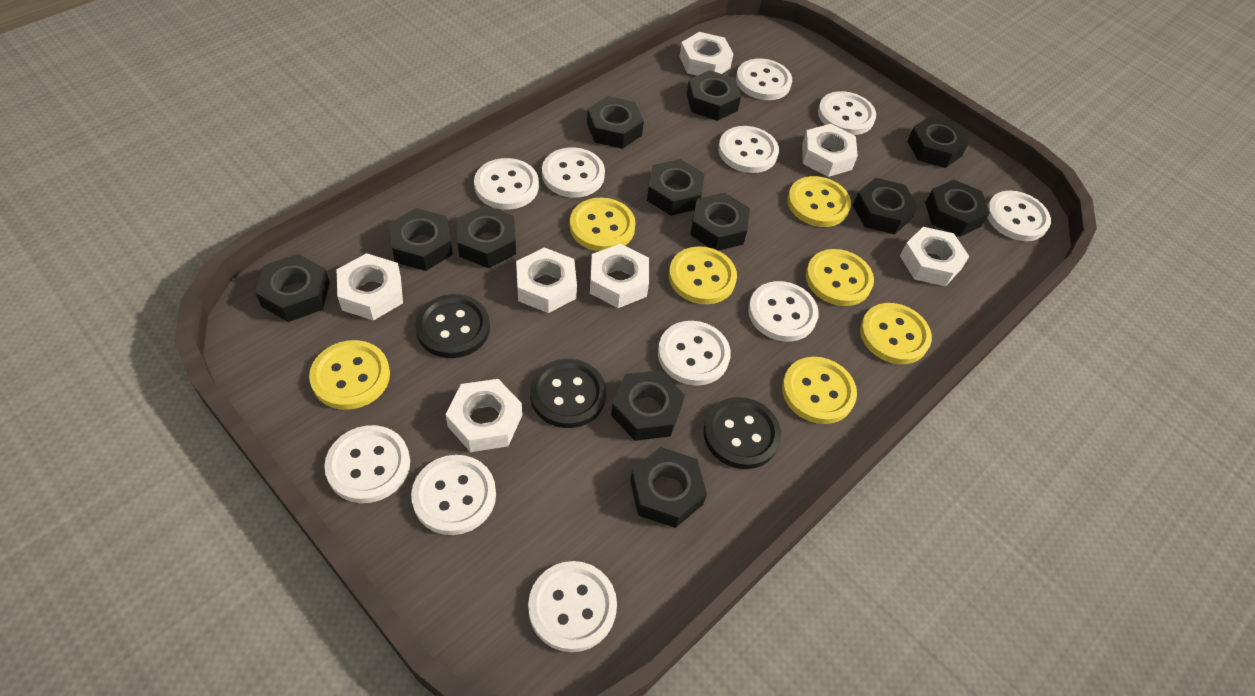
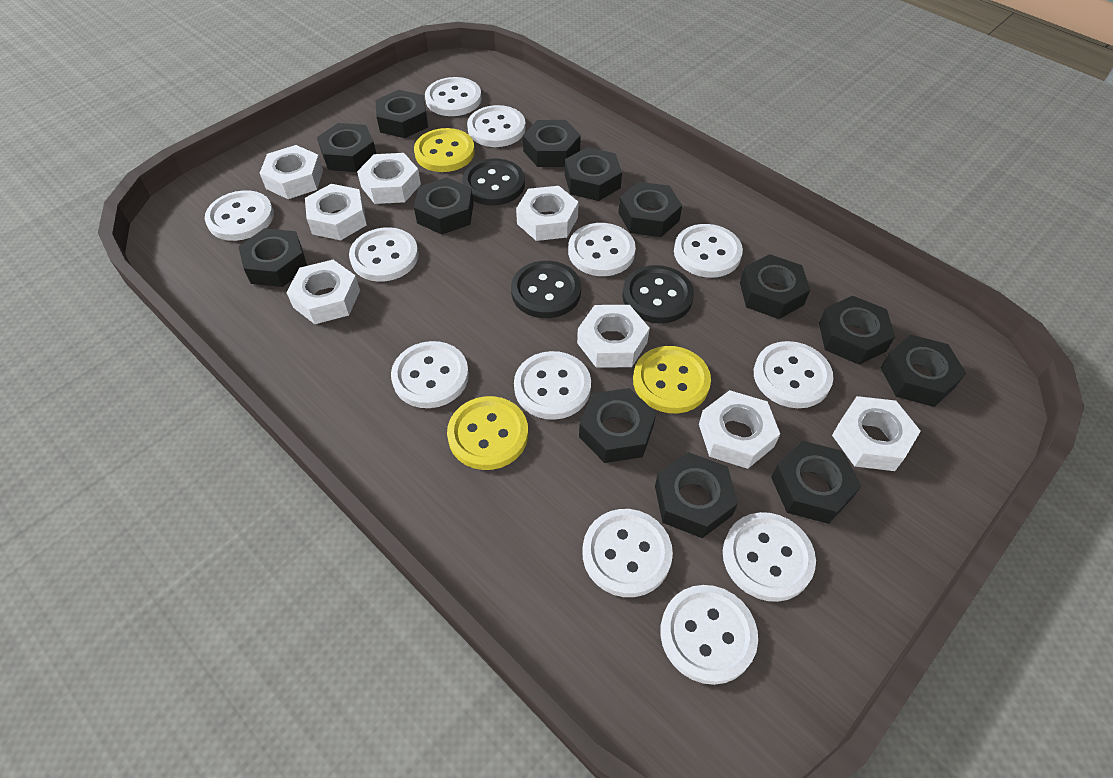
black nut: [255,254,330,322] [389,208,453,271] [457,205,516,268] [587,96,644,149] [611,370,685,441] [630,447,707,528] [647,159,704,216] [687,70,741,121] [690,193,750,251] [853,178,918,234] [907,116,969,168] [925,180,990,237] = 12 -> [238,228,307,287] [317,123,376,172] [375,90,428,138] [414,177,474,235] [523,120,581,167] [565,147,622,201] [579,388,656,463] [618,182,682,237] [655,452,738,538] [740,254,810,319] [771,441,861,524] [819,296,895,365] [880,335,966,407] = 13
white button: [324,425,410,503] [411,455,496,535] [474,158,539,210] [528,561,617,652] [542,147,605,198] [658,321,731,386] [718,126,779,173] [736,58,792,100] [748,281,819,342] [818,91,876,135] [987,191,1051,241] = 11 -> [205,190,274,241] [349,227,419,282] [391,341,469,408] [425,77,482,116] [467,105,526,147] [514,351,591,420] [568,223,636,276] [582,509,673,597] [660,585,758,685] [674,224,743,278] [723,512,816,602] [754,341,834,408] = 12
white nut: [337,253,403,321] [445,379,522,452] [516,247,577,313] [590,243,649,308] [679,32,733,76] [802,124,858,177] [900,227,969,286] = 7 -> [260,145,323,199] [286,260,360,324] [305,184,367,240] [357,153,421,204] [516,186,578,241] [577,305,650,368] [699,390,780,469] [832,396,921,471] = 8
yellow button: [309,340,390,410] [570,198,636,251] [669,246,737,304] [782,357,857,424] [787,176,851,227] [806,249,874,306] [860,303,932,364] = 7 -> [414,128,475,172] [447,396,528,470] [633,346,711,413] = 3

